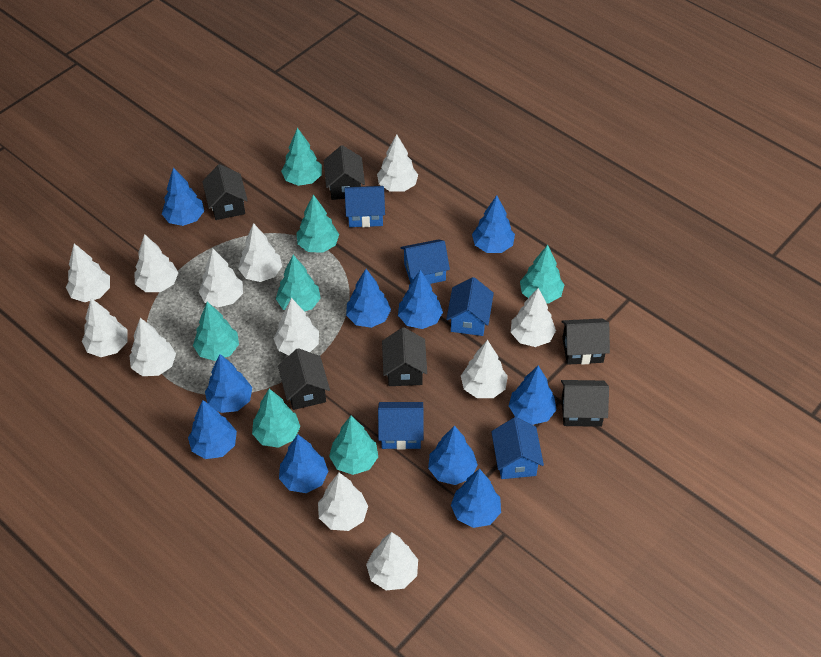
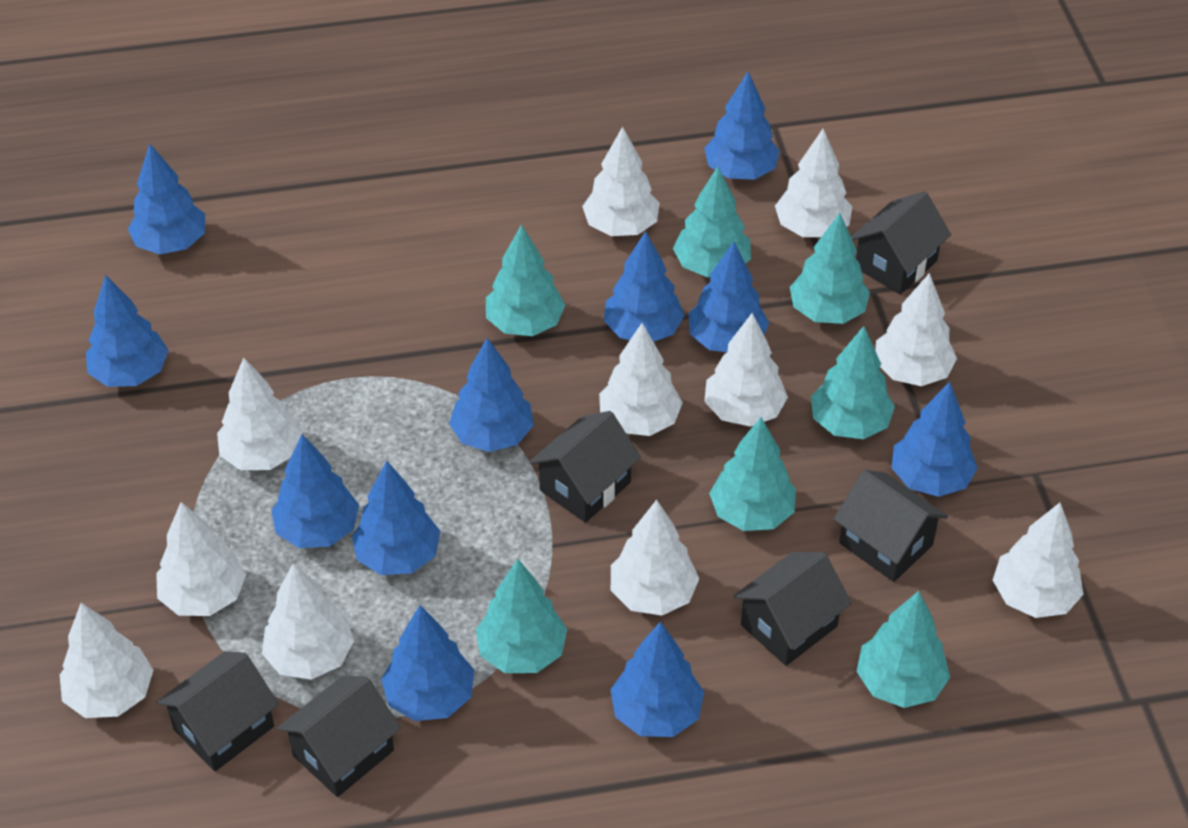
blue house: [345,186,385,227] [378,402,424,450] [401,239,450,284] [446,277,494,336] [491,417,544,479] = 5 -> none = 0
blue tree: [162,167,204,226] [188,400,237,459] [205,354,252,413] [279,434,329,493] [346,269,391,328] [398,270,443,329] [428,426,478,485] [451,469,501,528] [472,195,515,253] [509,366,557,425] = 10 -> [86,275,169,387] [128,143,205,255] [271,434,359,548] [352,461,440,575] [381,605,474,721] [449,338,534,452] [604,231,685,342] [610,621,704,737] [688,242,769,352] [704,72,780,180] [892,382,978,497] = 11
white tree: [66,243,110,302] [82,298,128,357] [129,318,176,376] [134,234,178,292] [199,249,243,307] [238,223,282,282] [273,298,319,355] [318,473,368,531] [366,532,418,590] [377,134,418,192] [461,340,508,398] [511,288,556,347] = 12 -> [60,603,153,718] [156,502,246,616] [217,358,302,470] [262,563,354,680] [582,126,659,236] [599,323,683,436] [611,500,699,616] [704,313,788,427] [775,129,852,237] [876,273,957,386] [993,503,1084,618] = 11

